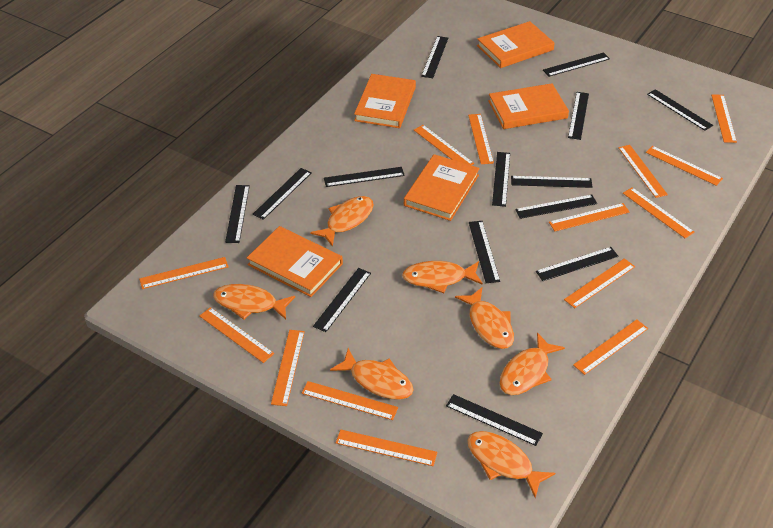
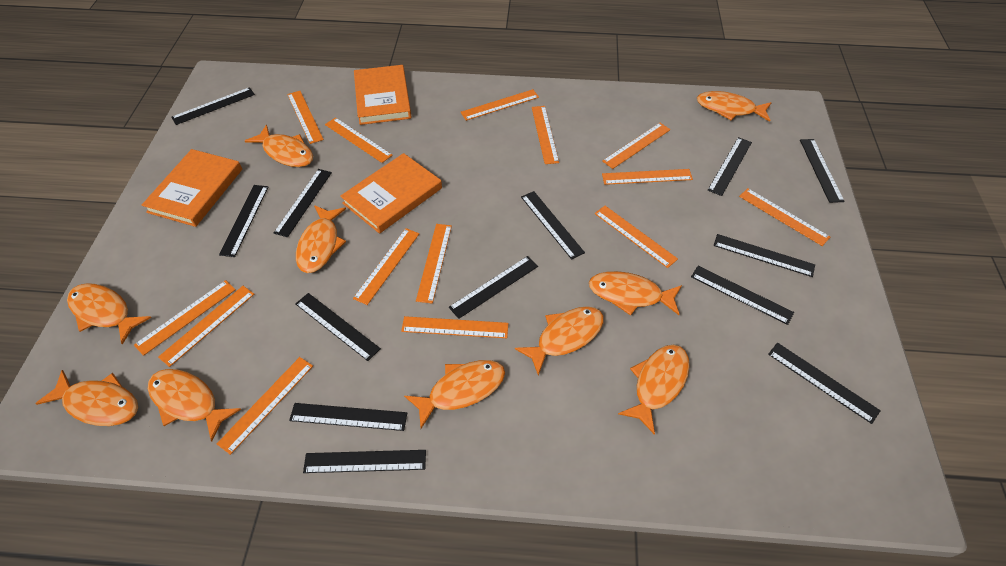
black ruler: [225,185,250,243] [253,168,312,220] [313,268,371,332] [324,167,405,187] [421,36,448,78] [446,394,543,446] [469,221,500,283] [492,152,510,207] [511,176,592,188] [515,195,597,219] [536,247,618,281] [543,52,610,77] [568,92,589,140] [647,89,713,131] = 14 -> [171,87,255,125] [219,185,268,257] [274,169,332,237] [289,403,407,431] [295,293,381,361] [303,450,426,473] [449,256,538,319] [521,191,585,260] [691,266,794,325] [708,137,752,196] [714,234,815,277] [768,343,881,424] [800,139,845,203] = 13
orange book: [247,226,343,297] [354,74,416,128] [404,154,480,221] [477,21,555,68] [488,83,569,129] = 5 -> [142,149,242,227] [340,153,442,234] [354,65,412,125] = 3
orange fish: [213,284,295,320] [310,196,374,247] [330,348,414,400] [402,261,483,293] [455,287,514,349] [467,431,555,498] [500,333,565,395] = 7 -> [35,370,138,426] [67,283,152,345] [148,369,241,442] [245,125,313,167] [296,205,346,273] [404,360,505,429] [515,306,604,376] [589,271,682,316] [618,345,690,435] [697,91,772,122] = 10

